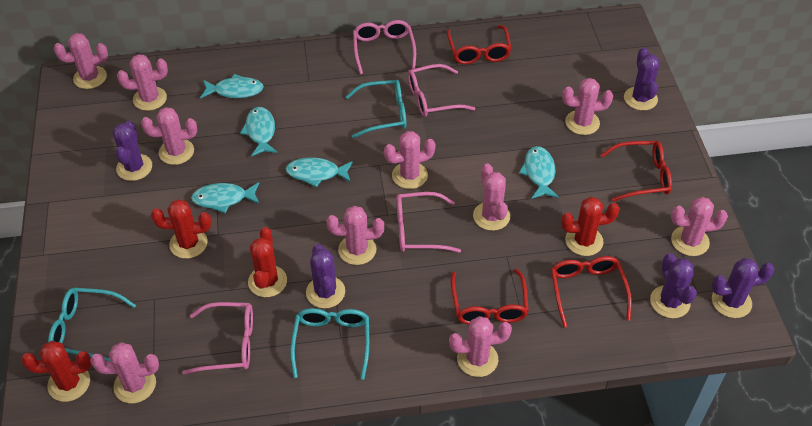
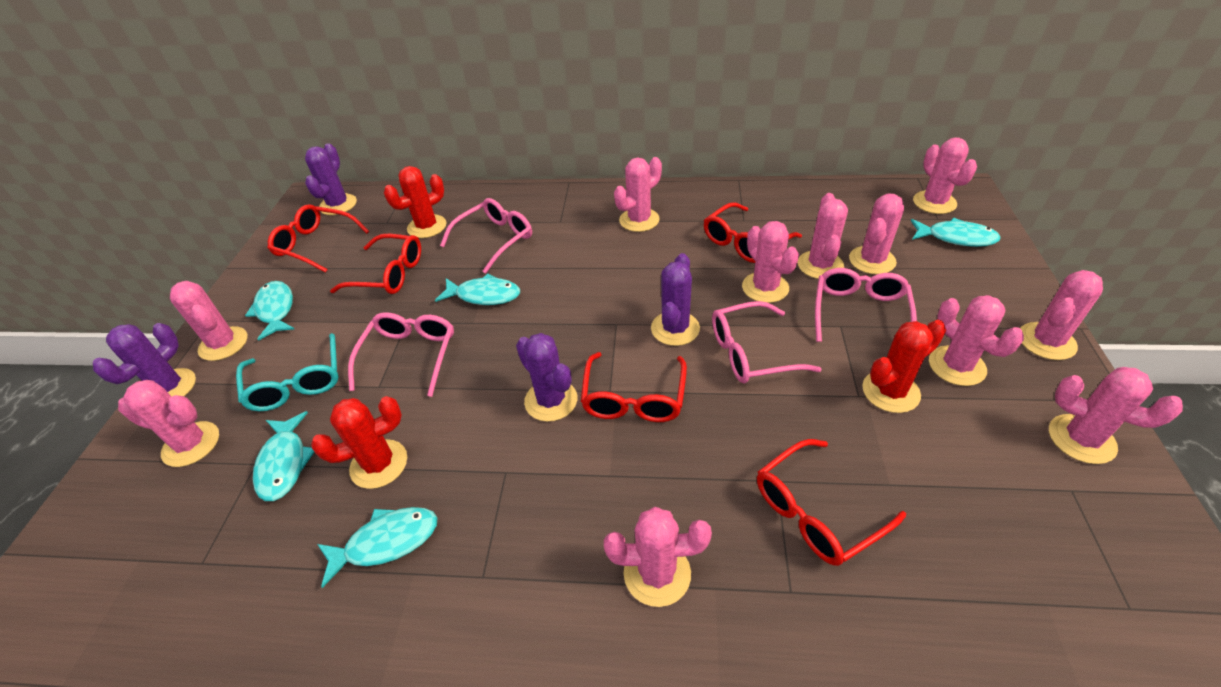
pink cactus: [54,33,108,89] [90,342,159,403] [117,54,168,111] [141,107,197,165] [326,206,384,265] [384,131,436,189] [449,316,512,377] [473,163,510,231] [562,78,613,135] [671,197,728,256] = 10 -> [118,380,219,467] [170,281,247,361] [604,507,712,607] [614,157,662,232] [742,221,799,303] [798,193,848,279] [849,194,904,274] [913,138,977,214] [929,295,1024,386] [1020,270,1103,360] [1049,367,1183,464] = 11
purple cactus: [112,121,152,181] [306,244,345,309] [624,47,660,111] [650,253,697,318] [711,258,774,318] = 5 -> [93,323,196,397] [305,143,357,215] [516,333,577,422] [651,253,700,346] = 4
red cactus: [21,341,91,402] [151,199,211,259] [248,227,287,297] [561,197,620,256] = 4 -> [311,396,407,489] [384,166,447,238] [862,320,946,413] = 3
red glasses: [447,25,511,64] [451,269,529,324] [551,256,632,328] [600,141,672,202] = 4 -> [268,204,369,273] [330,234,421,294] [581,352,687,422] [704,202,802,263] [757,439,906,566] = 5
turquoise glasses: [48,287,136,361] [290,308,369,379] [346,80,406,138] = 3 -> [236,333,339,411] = 1

